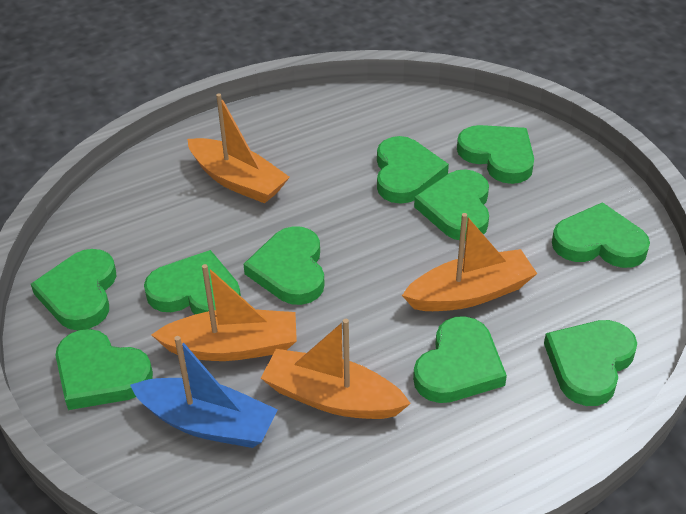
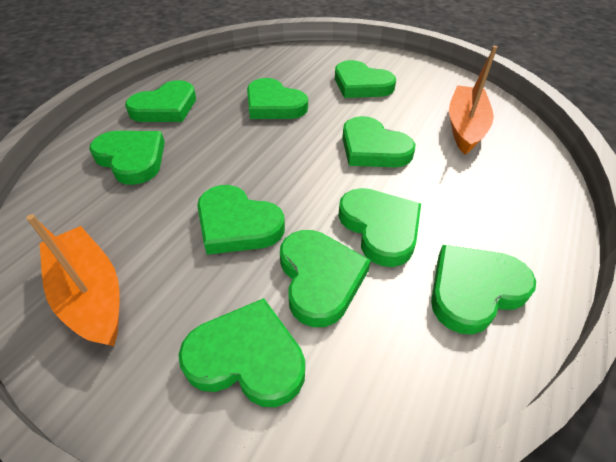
blue boat: [130,336,278,448] = 1 -> none = 0
orange boat: [152,264,297,361] [187,93,290,204] [261,319,411,419] [402,213,537,311] = 4 -> [26,214,120,346] [449,46,497,155] = 2

